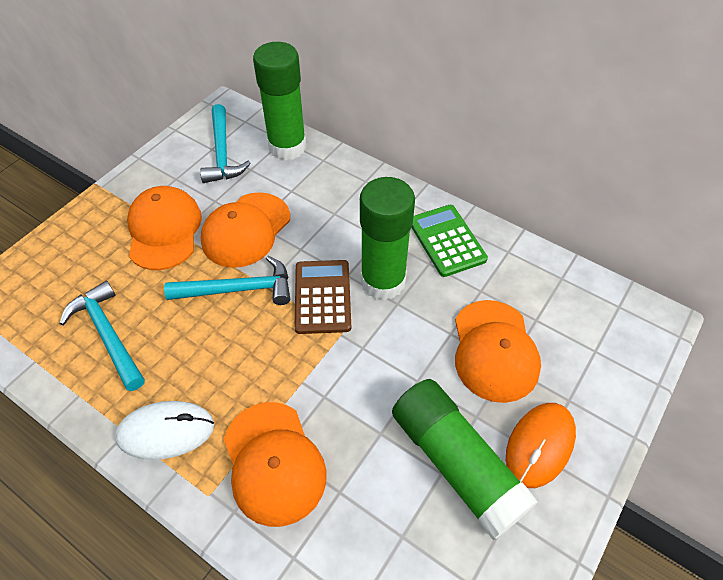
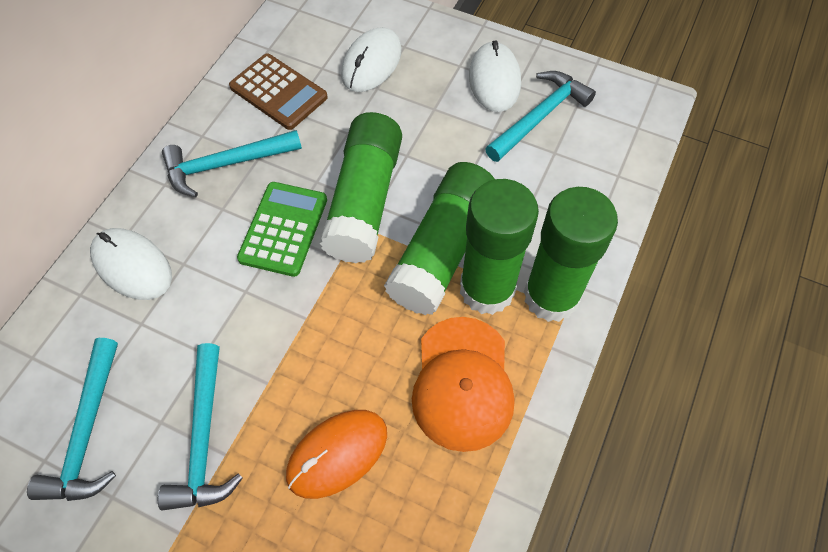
green glue stick: [253,42,307,160] [360,177,415,301] [392,379,538,540] = 3 -> [319,112,402,263] [384,162,495,315] [460,179,539,315] [524,187,618,322] = 4
orange cap: [127,186,202,270] [201,192,290,268] [224,402,327,527] [455,300,541,403] = 4 -> [412,317,515,452] = 1
turquoise hammer: [59,281,145,391] [164,256,290,305] [200,104,251,183] = 3 -> [27,338,118,501] [158,343,243,510] [162,130,302,197] [485,71,596,162] = 4
white mouse: [115,401,214,460] = 1 -> [90,228,172,300] [341,27,402,92] [469,40,521,112] = 3

